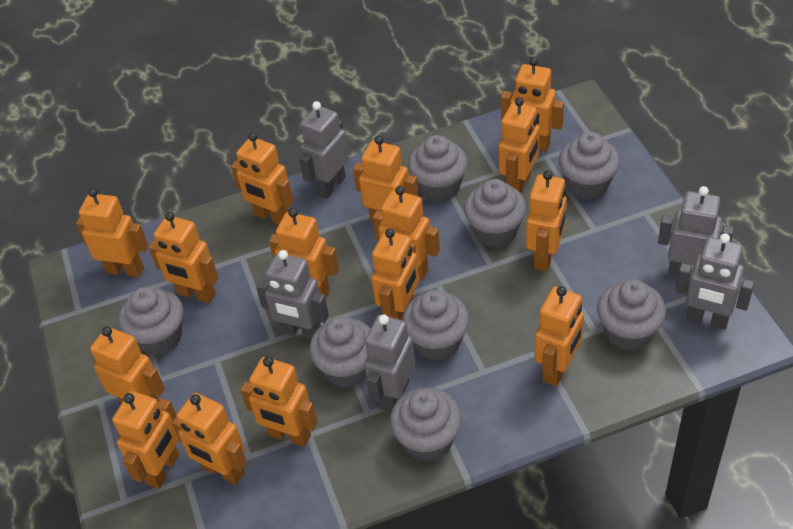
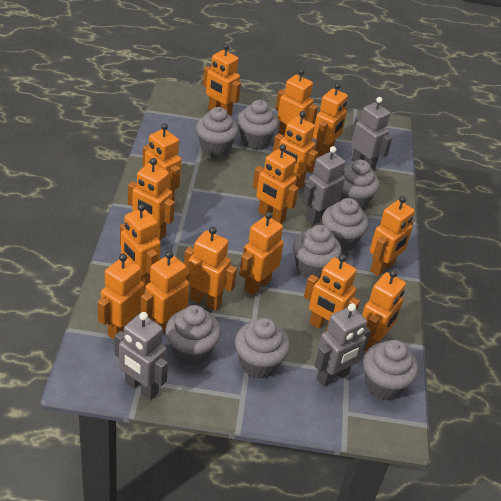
grey robot: [256,250,329,340] [299,101,349,199] [364,314,415,412] [658,186,734,276] [675,233,754,329] = 5 -> [115,312,168,400] [302,146,345,225] [315,303,371,387] [351,97,392,171] = 4

